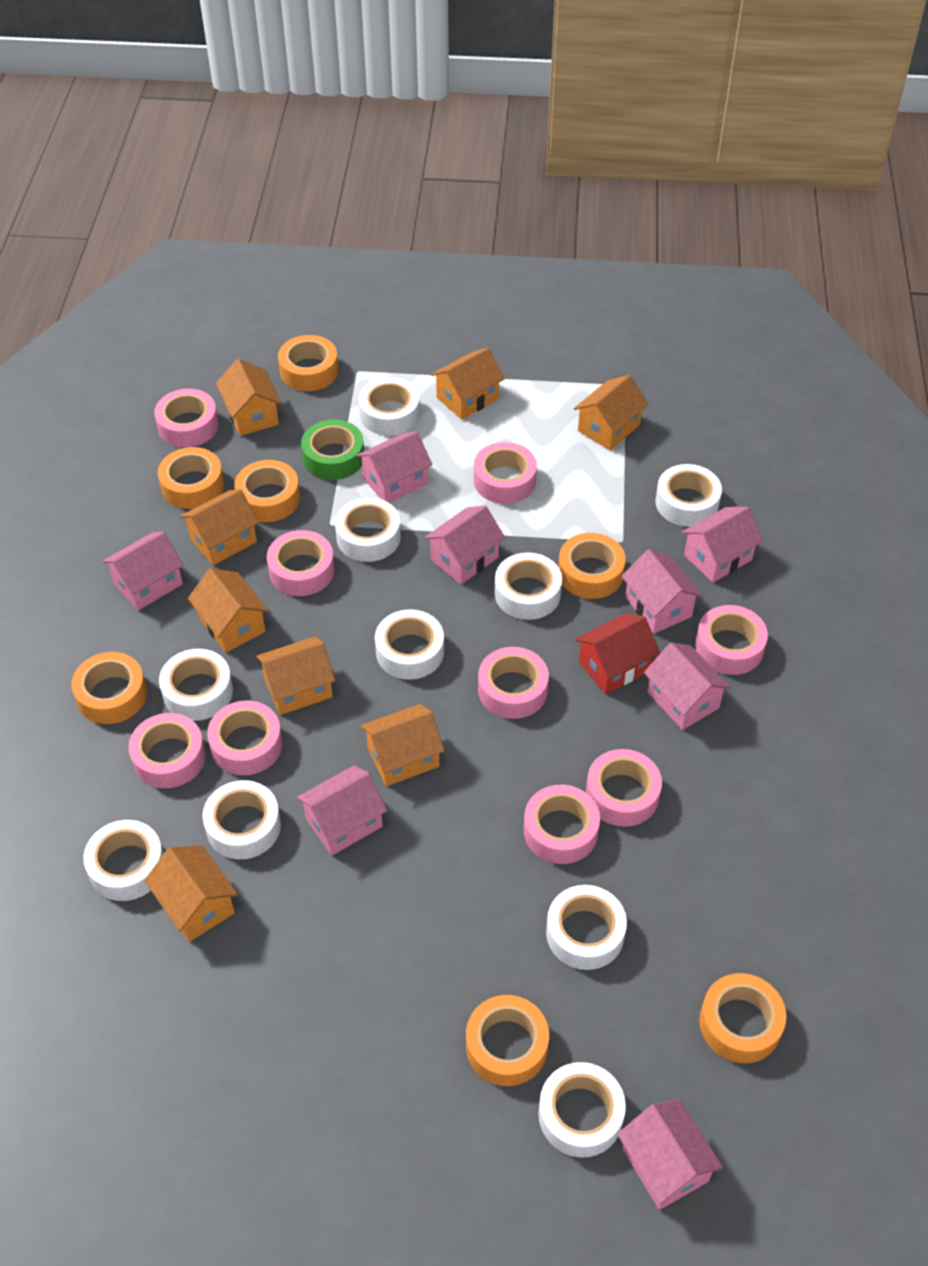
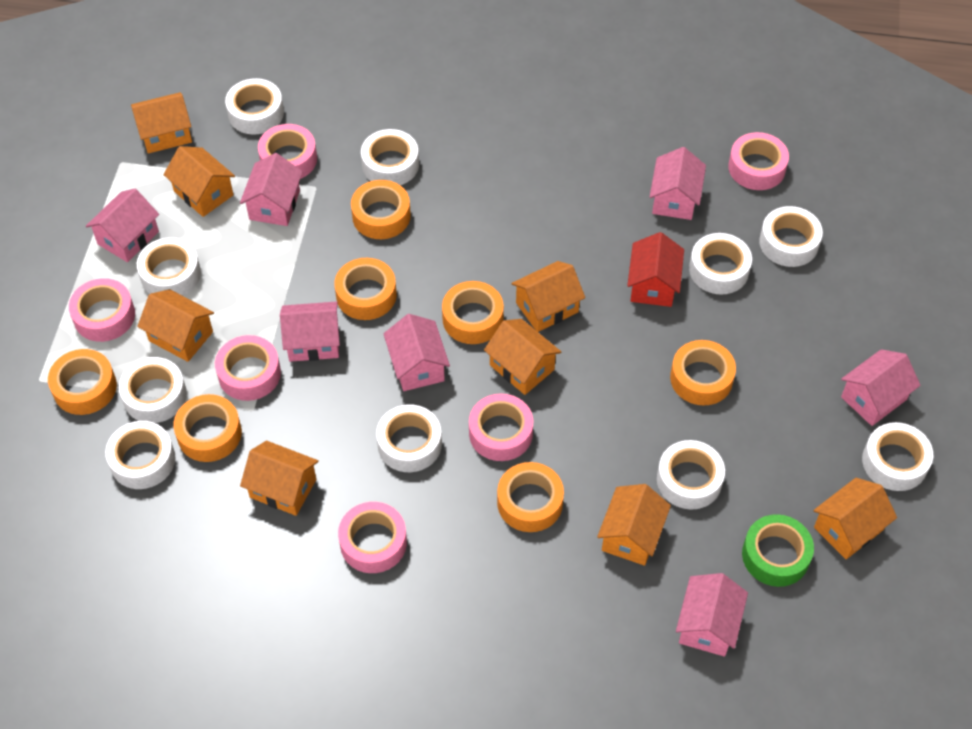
pink house: [102,532,184,610] [296,766,387,856] [356,431,433,503] [424,505,505,585] [617,1099,723,1210] [621,549,703,634] [644,642,731,730] [682,507,763,583] = 8 -> [86,189,159,262] [240,153,303,226] [280,301,340,362] [383,314,450,391] [650,147,706,220] [676,573,748,657] [841,349,921,426] = 7
pink tape: [128,713,206,788] [154,389,219,448] [207,701,283,775] [267,530,335,596] [474,442,537,504] [478,647,549,719] [524,785,600,864] [586,749,662,827] [695,605,768,675] = 9 -> [69,278,135,342] [215,335,281,401] [258,124,317,179] [338,502,407,573] [469,394,533,461] [728,132,789,190] = 6

